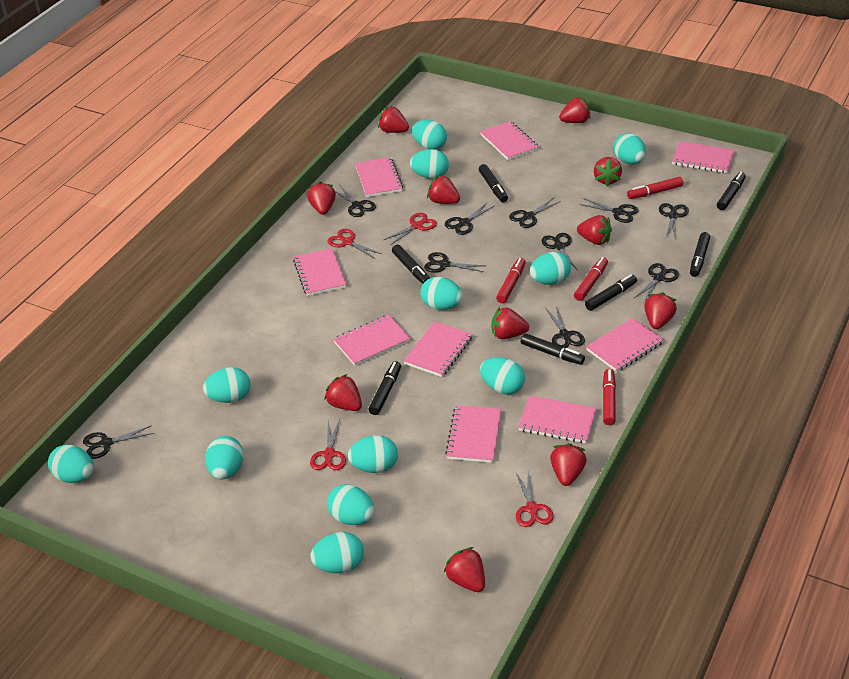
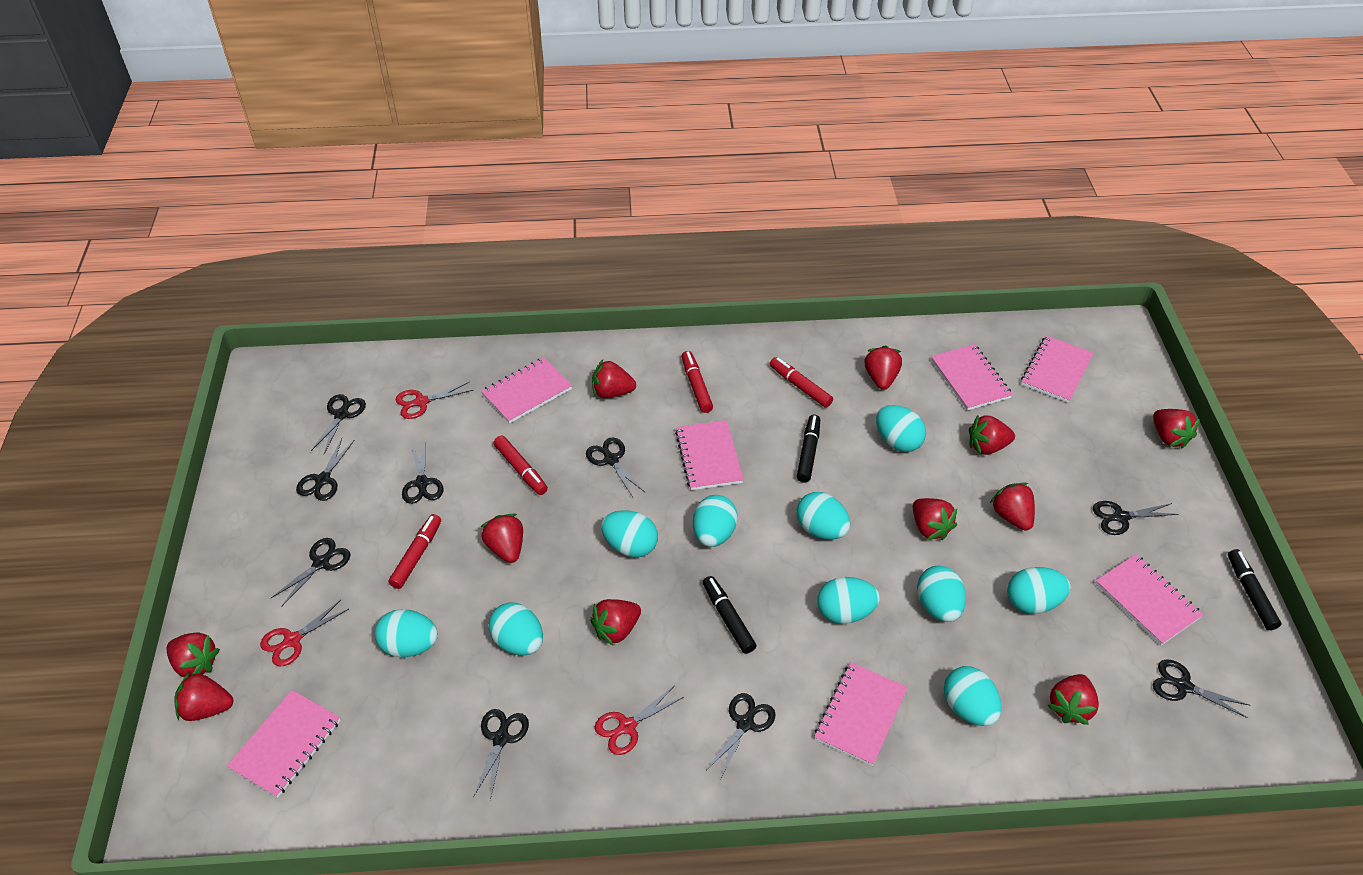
black marker: [368,361,401,415] [392,245,430,284] [479,164,508,202] [521,333,585,365] [585,274,637,311] [690,232,710,277] [717,172,746,210] = 7 -> [703,576,756,654] [797,414,820,483] [1228,549,1281,630] = 3
black scissors: [83,425,154,459] [335,186,376,217] [424,252,486,273] [445,202,494,235] [509,198,561,228] [542,233,577,269] [546,306,585,348] [579,198,639,223] [634,263,679,302] [659,203,689,239] = 10 -> [271,538,350,607] [296,438,354,501] [311,394,366,454] [402,442,443,504] [473,709,529,800] [586,438,646,497] [706,693,776,778] [1093,501,1178,535] [1153,659,1251,718] = 9
pink notebook: [293,248,346,296] [333,315,410,366] [355,157,403,197] [404,322,473,377] [445,405,501,463] [480,121,539,160] [518,395,597,443] [586,318,664,372] [672,141,735,173] = 9 -> [227,690,341,798] [481,357,572,424] [675,420,744,490] [814,662,908,766] [931,344,1013,411] [1021,335,1094,403] [1095,554,1203,645] = 7
red scissors: [310,419,346,470] [327,229,382,259] [384,213,437,245] [516,472,554,527] = 4 -> [260,600,349,666] [396,382,473,419] [595,686,684,755] = 3
turquoise egg: [48,445,94,483] [203,367,251,403] [205,436,244,479] [310,532,364,573] [327,484,374,525] [348,435,398,473] [410,149,449,179] [412,120,447,150] [420,277,463,310] [480,357,525,395] [530,252,571,285] [614,133,646,164] = 12 -> [375,609,438,657] [488,602,543,655] [601,510,658,557] [693,495,737,547] [796,492,850,539] [817,577,880,624] [876,405,926,452] [917,566,966,622] [944,666,1001,726] [1007,567,1070,614] = 10

